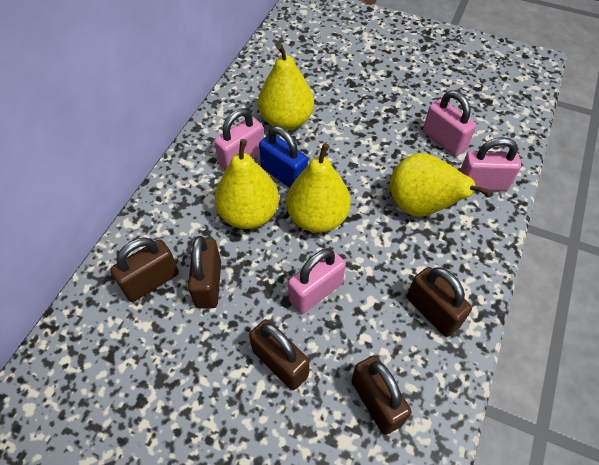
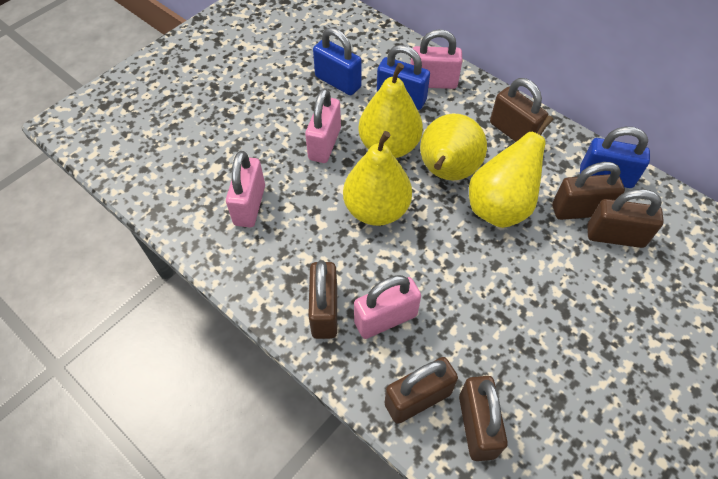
blue padlock: [259,126,308,188] = 1 -> [313,27,362,95] [377,45,430,110] [580,127,650,188] = 3
brown padlock: [110,237,179,302] [188,236,221,308] [249,319,309,390] [351,355,412,435] [407,267,472,337] = 5 -> [308,260,337,339] [385,357,458,424] [459,376,508,461] [490,78,548,142] [552,162,625,220] [587,189,664,248] = 6

